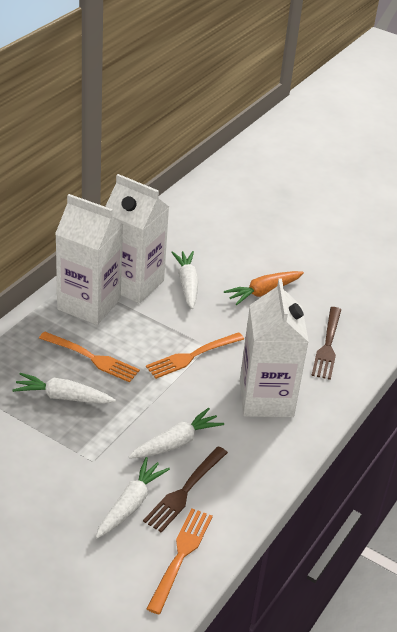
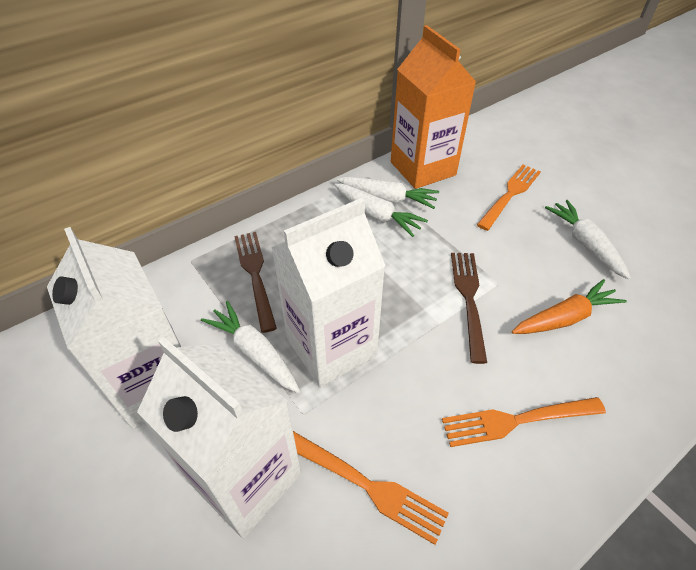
orange carton: none = 0 -> [391,25,476,189] = 1

